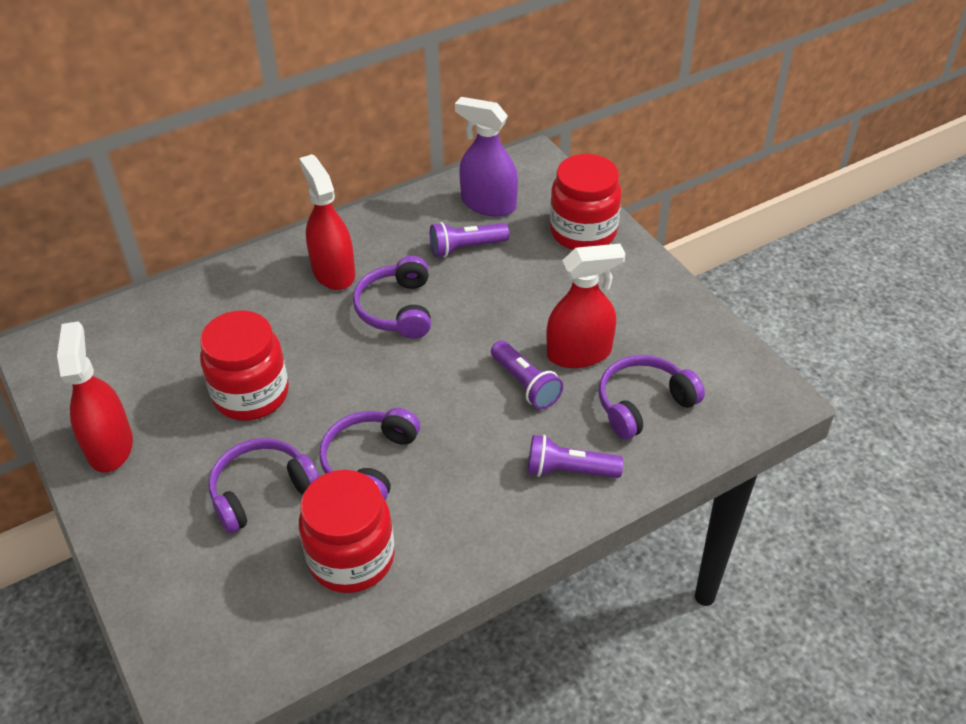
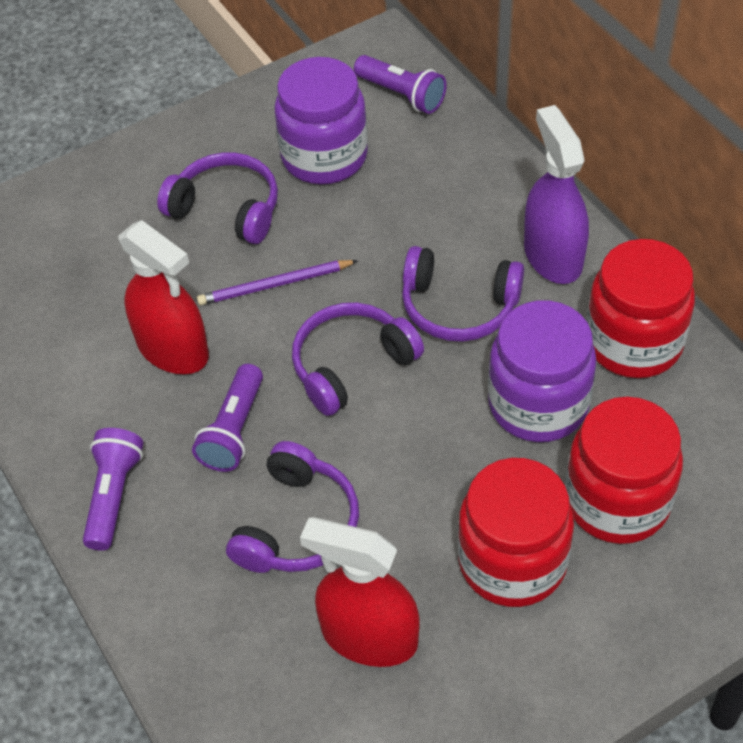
purple jar: none = 0 -> [275,57,368,184] [488,300,597,442] = 2
purple pencil: none = 0 -> [197,260,358,305] = 1
red spray bottle: [57,321,133,472] [299,154,355,290] [546,244,626,368] = 3 -> [118,220,209,374] [300,517,420,667] = 2

